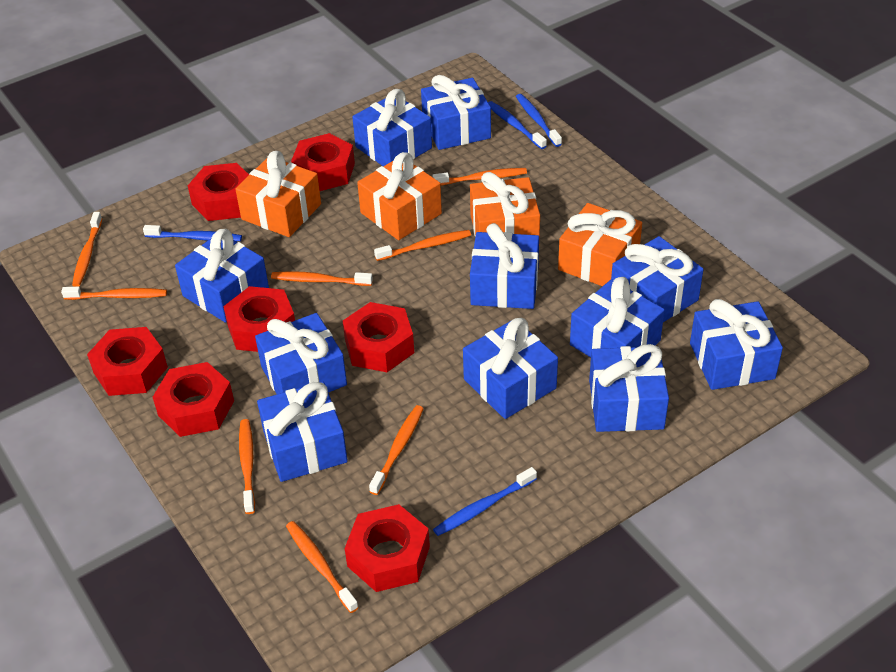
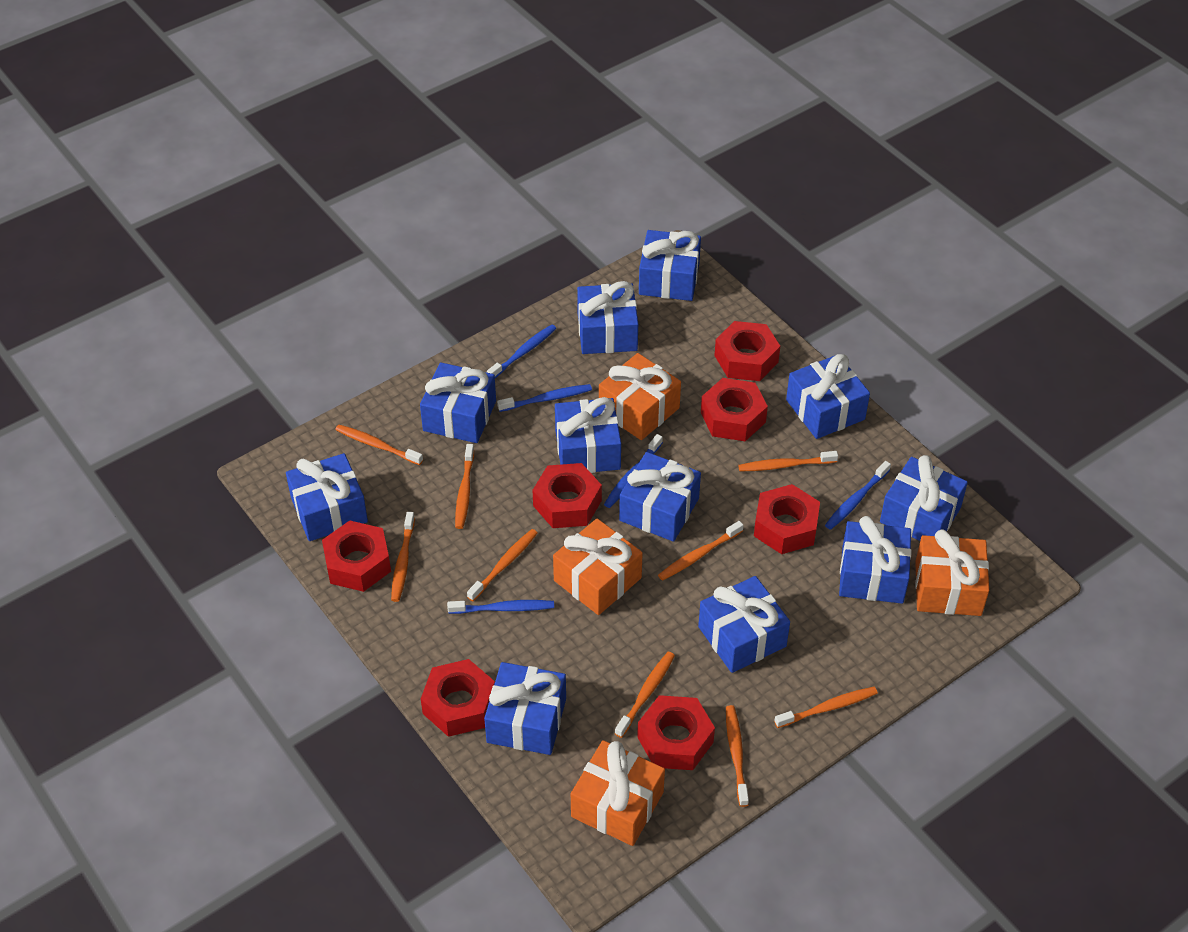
blue toothbrush: [143,225,242,241] [433,467,537,536] [488,101,547,149] [516,94,562,147] = 4 -> [447,600,554,614] [487,324,556,378] [497,384,592,412] [604,434,663,508] [825,461,891,530] = 5
orange toothbrush: [61,287,167,300] [72,212,102,287] [239,419,255,514] [271,271,373,286] [286,521,359,613] [369,405,424,495] [374,230,471,261] [432,168,527,186] = 8 -> [335,425,423,465] [391,512,415,602] [455,444,474,529] [467,529,538,601] [615,652,675,738] [658,521,744,581] [726,705,749,807] [738,451,838,471] [774,687,878,728] = 9

